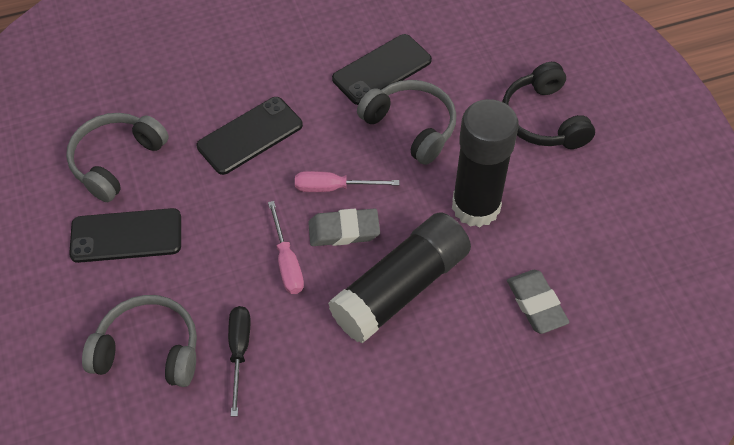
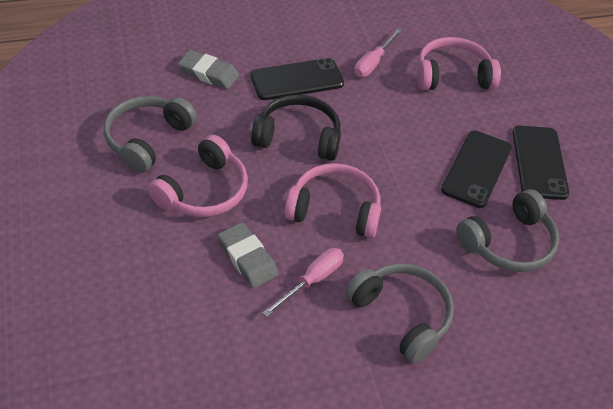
black glue stick: [328,212,471,344] [452,99,519,227] = 2 -> none = 0
black screwdriver: [228,306,250,416] = 1 -> none = 0
pink headphones: none = 0 -> [148,135,248,217] [285,163,381,238] [417,37,501,90] = 3

